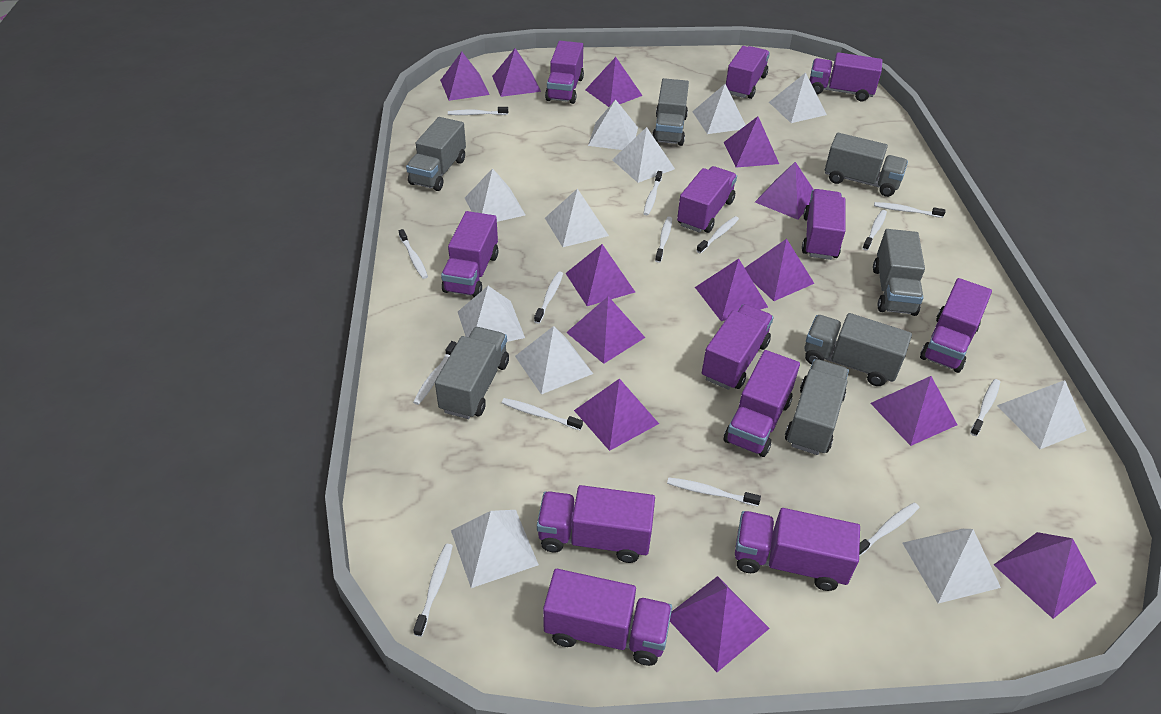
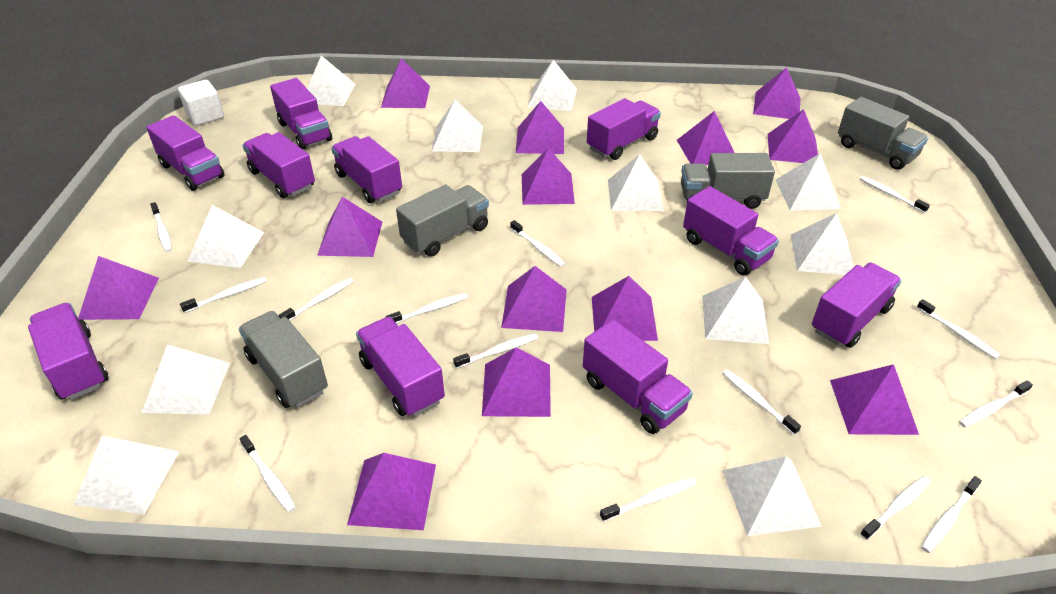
grey truck: [406,117,466,191] [435,327,509,419] [652,78,689,146] [785,359,849,455] [805,313,912,386] [825,133,908,197] [873,229,925,316] = 7 -> [239,311,328,408] [396,185,489,257] [681,153,775,209] [838,97,928,170] = 4
purple truck: [441,211,498,297] [537,485,655,563] [543,569,672,666] [545,41,584,104] [677,166,737,233] [702,304,774,390] [724,350,800,457] [726,46,770,99] [735,508,860,591] [802,189,845,260] [810,52,882,101] [920,278,992,373] = 12 -> [28,303,109,400] [146,115,225,191] [242,132,315,198] [270,78,332,149] [331,136,402,203] [356,317,445,417] [583,319,693,434] [587,98,661,160] [683,186,779,275] [812,262,902,348] = 10
white cube: none = 0 -> [178,80,224,126] = 1

